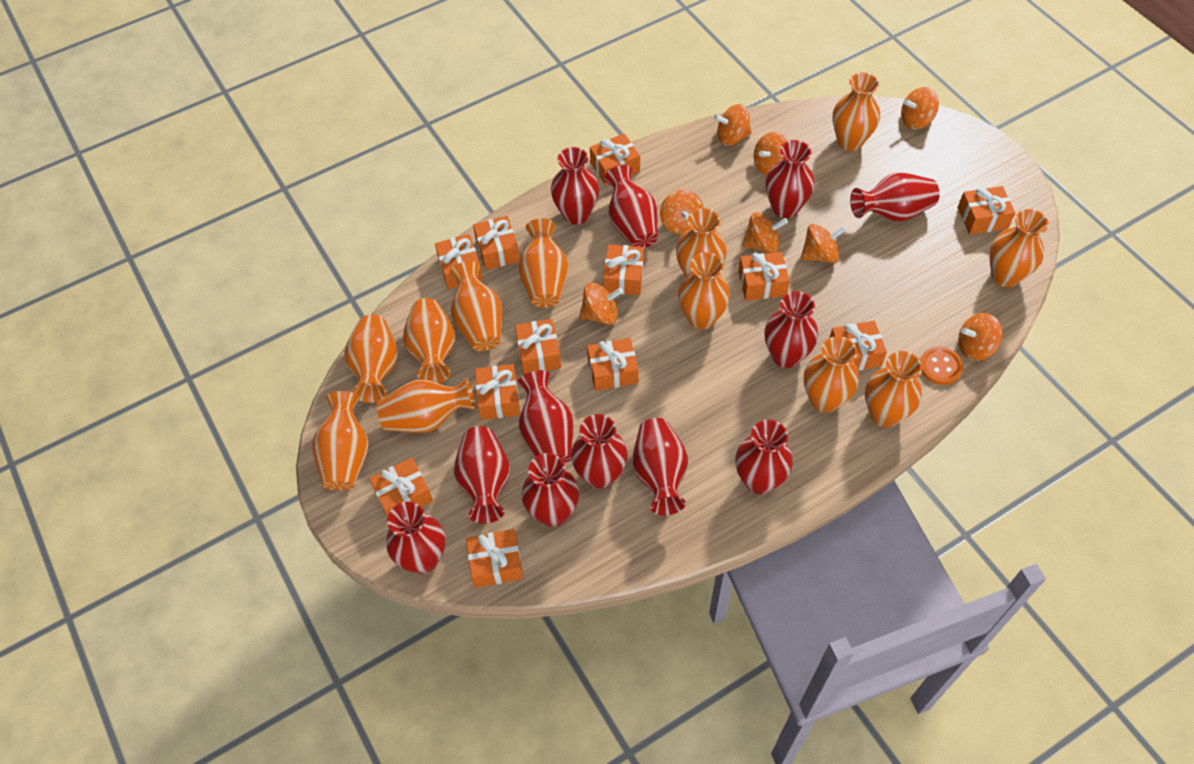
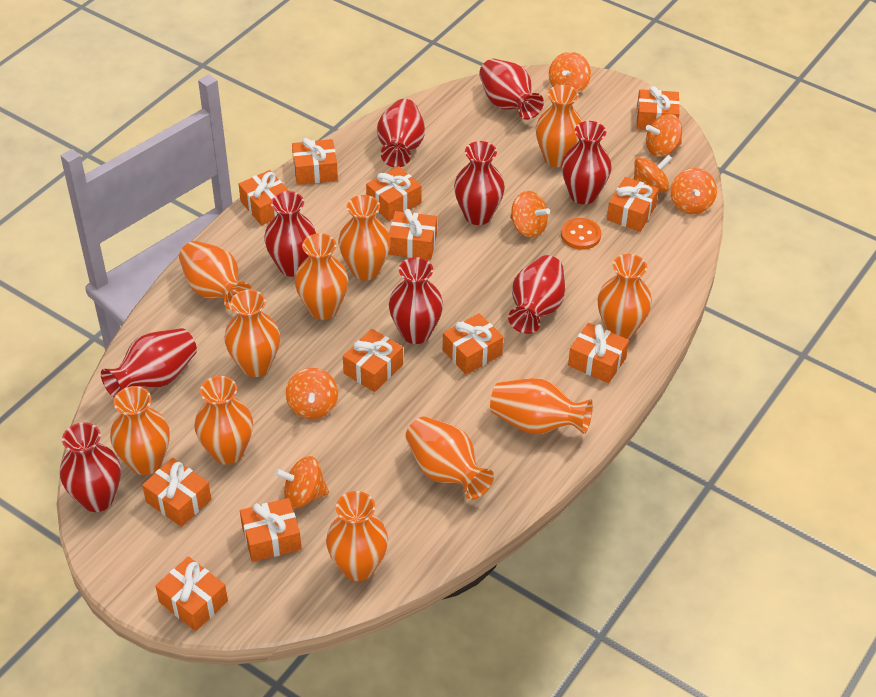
orange spinning top: [579,283,623,325] [660,190,704,234] [714,104,752,146] [742,213,788,253] [754,132,789,176] [801,224,846,263] [901,87,939,129] [958,313,1002,361] = 8 -> [275,456,329,508] [286,368,338,419] [510,191,550,238] [549,52,591,93] [634,155,673,192] [646,114,682,157] [670,168,717,214] = 7
orange vase: [312,391,369,490] [344,315,398,403] [377,377,475,433] [403,298,456,384] [449,261,502,351] [518,218,568,308] [676,208,727,277] [678,252,730,329] [804,336,859,413] [833,72,880,151] [865,351,922,427] [989,209,1049,287] = 12 -> [110,386,170,475] [179,241,252,311] [194,376,253,465] [224,290,280,377] [295,233,348,320] [326,491,388,581] [338,195,391,280] [406,416,494,500] [490,378,593,434] [536,85,583,167] [598,254,652,339] = 11
red vase: [386,502,445,574] [454,426,510,524] [518,370,573,464] [521,453,579,527] [551,147,599,225] [571,414,628,489] [604,165,658,248] [633,418,688,515] [735,420,793,494] [764,291,818,368] [765,140,815,218] [850,173,940,222] = 12 -> [60,422,121,512] [101,328,197,398] [264,191,316,277] [377,99,425,168] [389,257,443,344] [454,141,505,225] [479,59,544,120] [508,255,565,334] [562,121,612,204] = 9

